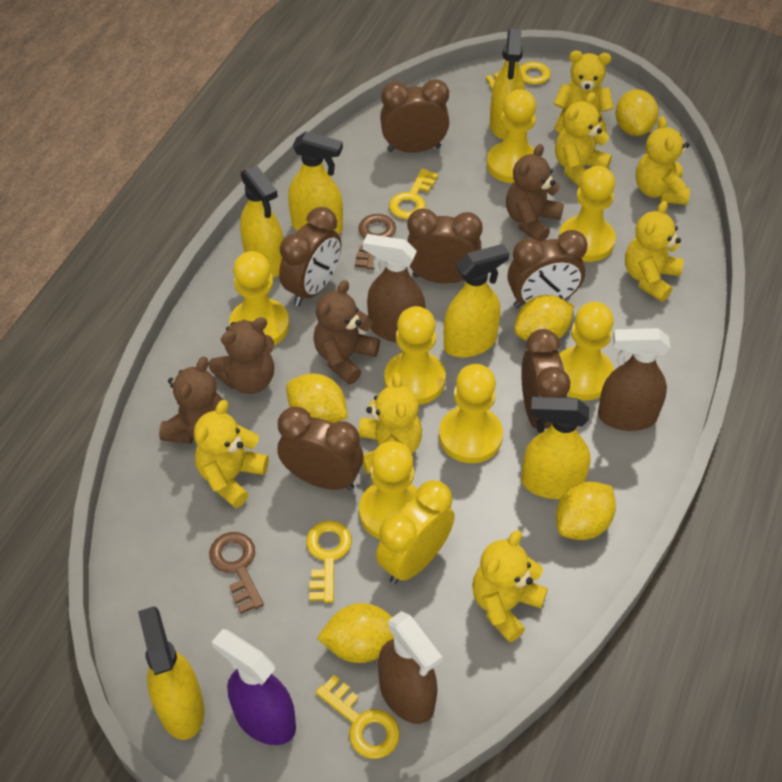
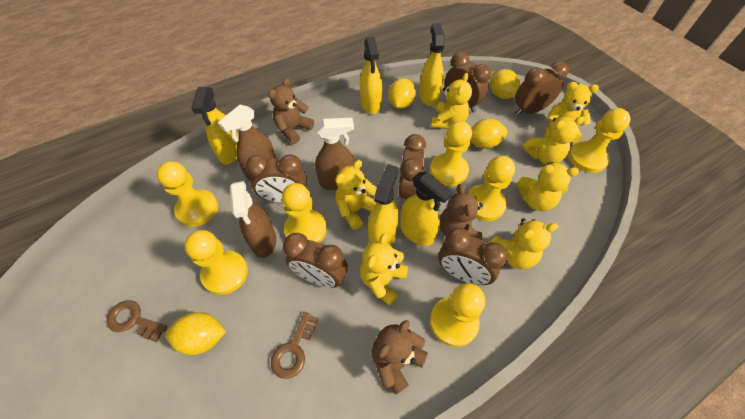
brown teddy bear: [159,357,223,444] [208,317,274,394] [313,280,380,384] [506,144,564,242] = 4 -> [268,78,314,144] [372,320,428,395] [440,184,483,240] = 3
purple spray bottle: [212,629,296,745] = 1 -> none = 0
yellow clock: [376,480,455,584] = 1 -> none = 0
yellow key: [306,521,352,603] [315,675,400,759] [389,168,438,219] [486,62,551,89] = 4 -> none = 0
yellow lemon: [286,373,348,423] [317,603,394,663] [514,295,574,341] [556,481,616,540] [615,89,659,136] = 5 -> [165,312,226,355] [388,78,416,109] [470,119,508,149] [490,69,520,99] = 4
yellow spray bottle: [138,606,204,740] [240,165,284,277] [288,131,343,234] [444,244,509,358] [490,29,525,139] [521,397,591,499] = 6 -> [191,87,239,164] [360,37,382,114] [368,164,399,245] [400,172,453,246] [419,23,445,106] = 5

